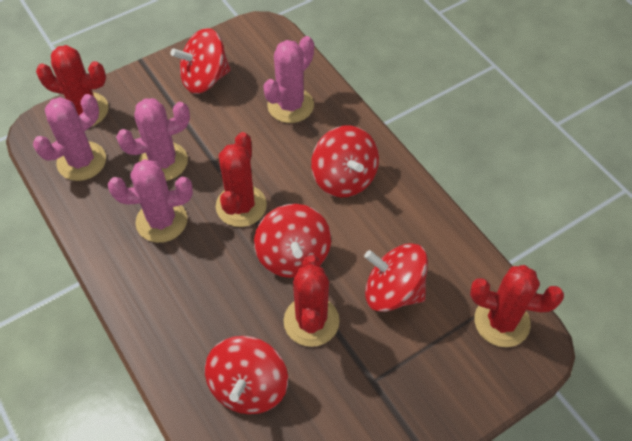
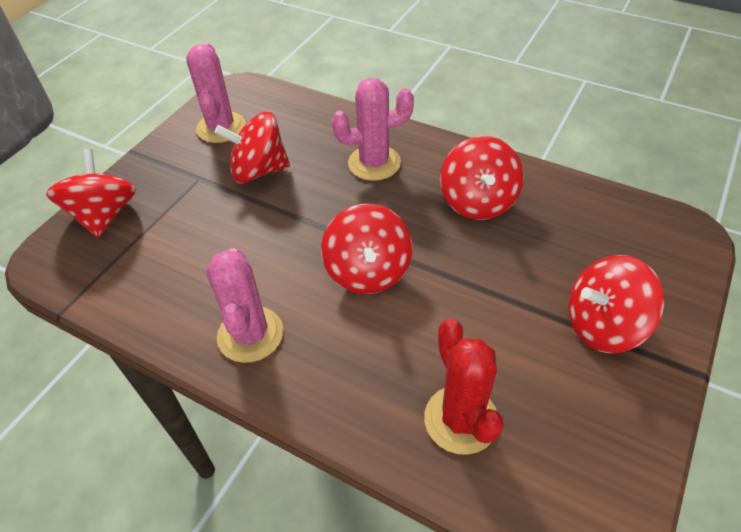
pink cactus: [33,94,106,181] [108,159,193,243] [116,98,190,181] [263,36,314,123] = 4 -> [186,42,246,143] [206,248,283,363] [332,78,414,181] = 3
red cactus: [36,45,109,127] [216,132,267,227] [283,255,340,347] [470,265,564,347] = 4 -> [424,319,504,455] = 1

